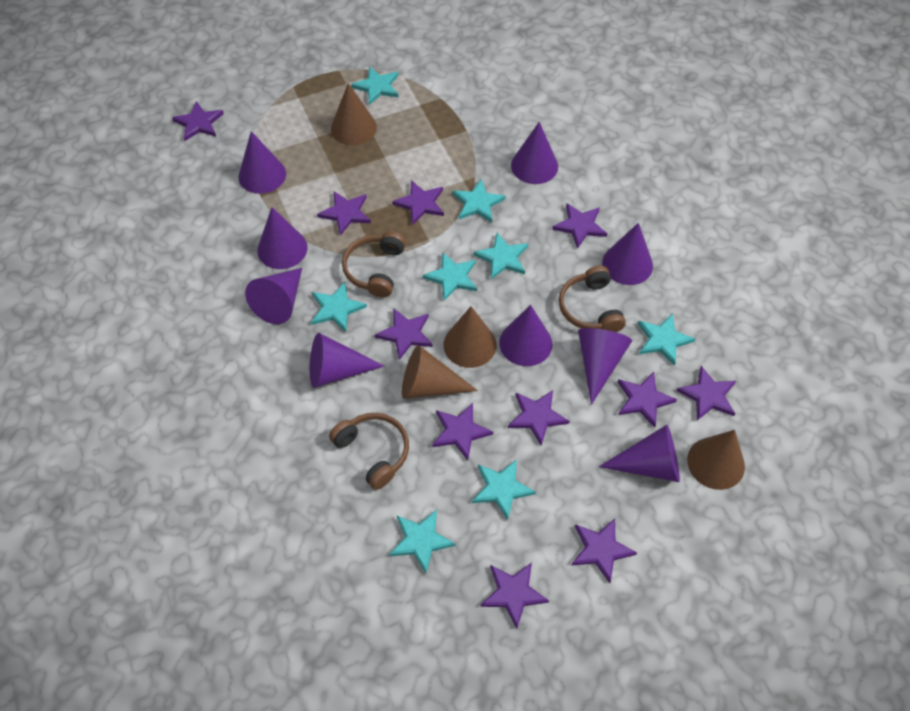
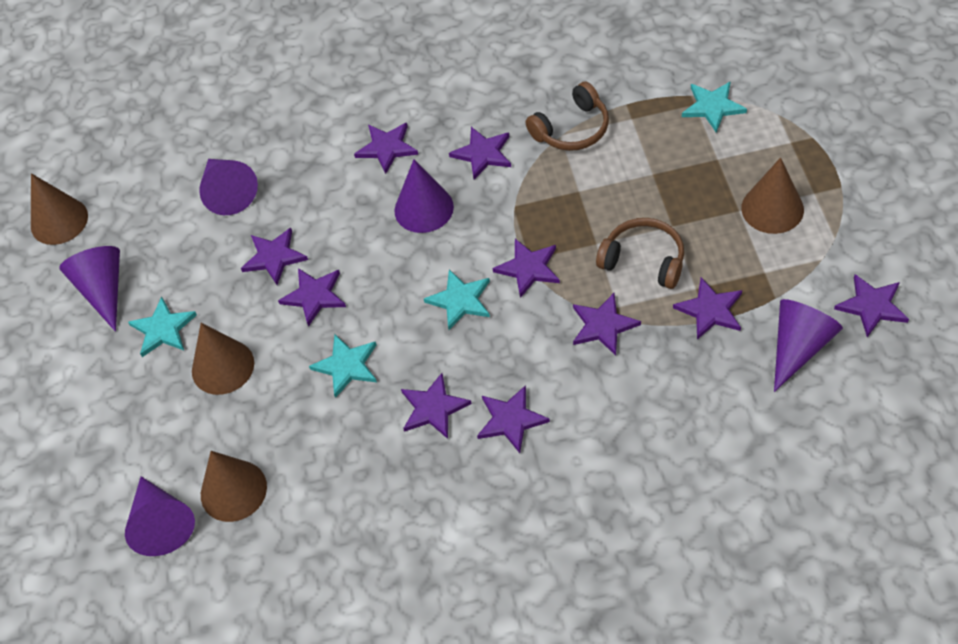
brown headphones: [329,413,409,490] [342,231,406,298] [559,266,626,332] = 3 -> [526,82,609,151] [596,218,684,289] = 2
purple cone: [239,131,286,194] [245,268,302,324] [257,207,308,269] [310,333,384,388] [499,305,553,366] [511,122,558,184] [578,328,632,405] [599,425,680,482] [602,223,653,285] = 9 -> [59,246,120,332] [125,476,195,556] [199,159,258,215] [394,159,454,233] [774,299,843,392] = 5
purple star: [172,101,224,141] [317,191,371,236] [375,308,433,360] [392,180,444,225] [432,403,493,460] [480,563,549,629] [508,390,570,445] [552,203,608,249] [571,518,637,583] [618,372,677,428] [676,366,736,420] = 11 -> [241,228,308,285] [278,268,346,327] [354,123,418,174] [401,373,472,439] [449,127,511,180] [477,385,550,453] [492,239,560,298] [573,293,641,356] [673,277,742,340] [834,274,909,337] = 10
turquoise star: [311,282,367,332] [351,66,399,105] [389,509,455,573] [423,252,477,301] [452,179,506,223] [472,459,536,520] [474,233,528,279] [638,313,695,366] = 8 -> [128,297,197,357] [309,335,377,398] [424,269,490,330] [682,81,747,133] = 4

